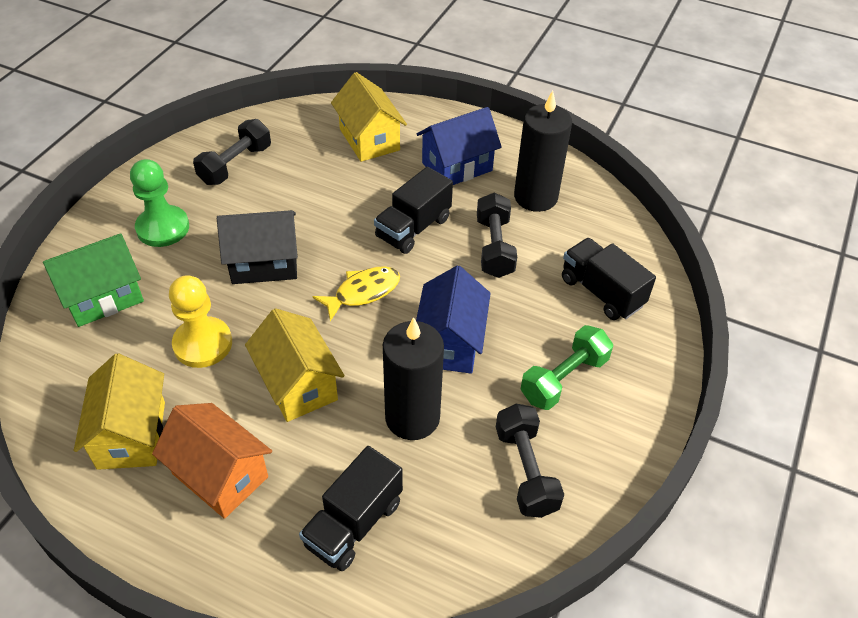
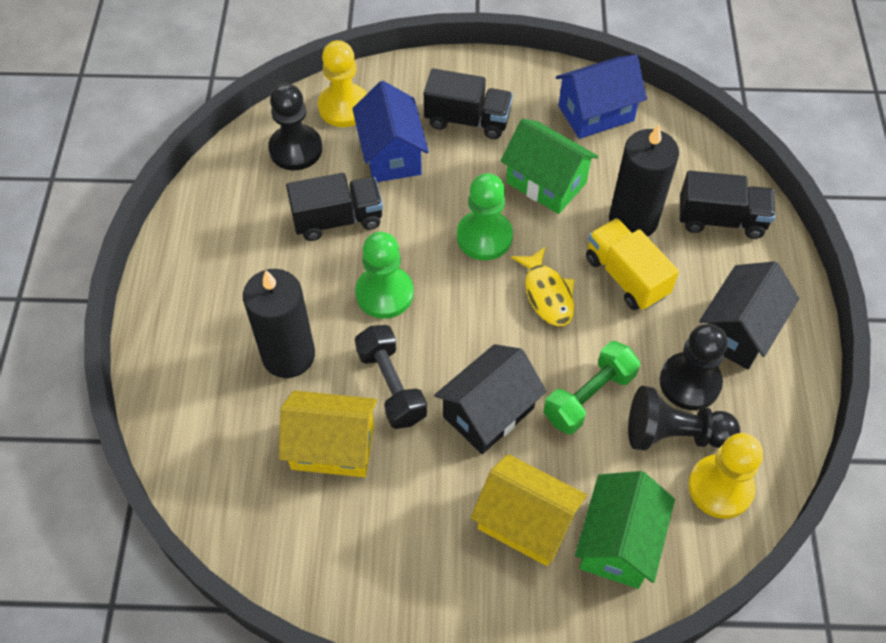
black dumbbell: [193,119,271,185] [477,193,517,278] [496,404,564,518] = 3 -> [355,325,427,429] = 1
black house: [217,210,298,284] = 1 -> [434,344,547,454] [699,261,799,369] = 2
black pawn: none = 0 -> [268,83,322,170] [628,386,740,451] [659,324,728,410] = 3
green house: [43,233,144,327] = 1 -> [501,119,598,214] [575,471,675,589] = 2
green pawn: [130,159,189,247] = 1 -> [355,232,414,319] [457,173,513,260] = 2
orange house: [152,403,272,519] = 1 -> none = 0
yellow house: [74,353,165,470] [245,308,345,422] [331,72,407,162] = 3 -> [279,391,377,477] [471,454,587,566] = 2
yellow pawn: [169,275,232,368] = 1 -> [318,40,367,127] [688,433,763,519] = 2
yellow truck: none = 0 -> [586,218,679,310] = 1

